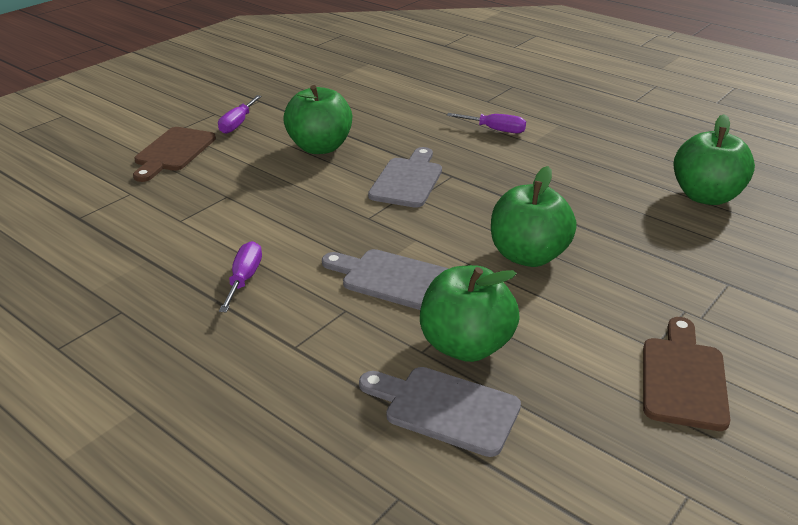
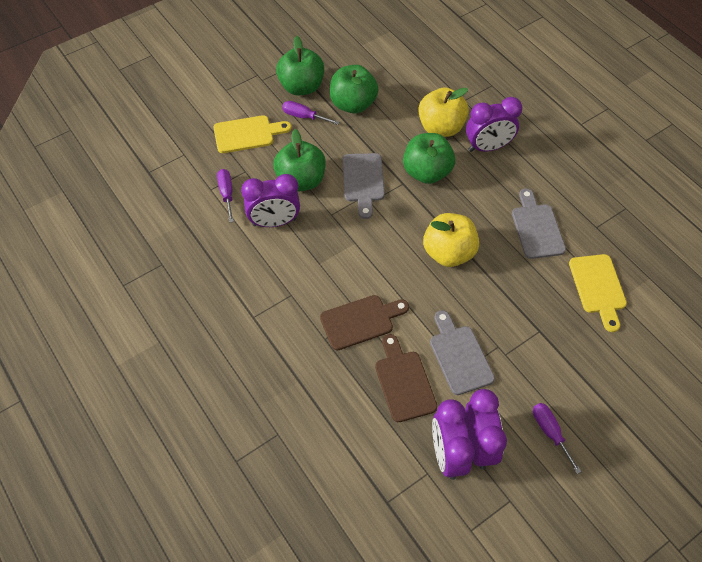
purple clock: none = 0 -> [241,174,300,227] [432,399,475,480] [464,389,507,469] [466,97,522,152] = 4
yellow apple: none = 0 -> [418,87,469,137] [423,213,479,267] = 2
yellow cutting board: none = 0 -> [213,115,291,153] [569,254,627,332] = 2

